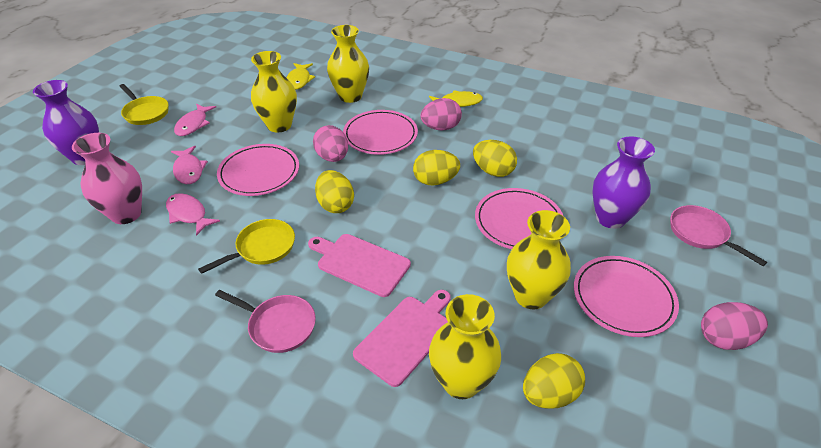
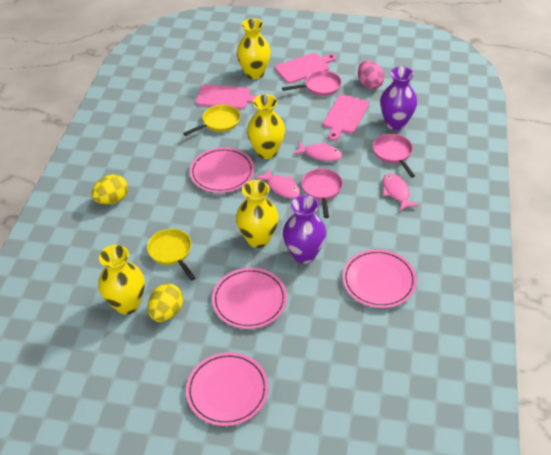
pink cutting board: [308,234,411,297] [353,290,451,387] = 2 -> [196,84,257,109] [275,53,336,84] [323,95,369,141] = 3
pink egg: [313,125,348,162] [420,98,462,131] [701,302,768,350] = 3 -> [358,61,385,89] = 1
pink pan: [215,290,316,353] [670,205,767,266] = 2 -> [282,71,341,96] [301,168,343,218] [373,134,415,178] = 3
pink vase: [72,133,142,224] = 1 -> none = 0
yellow egg: [315,170,354,213] [413,150,460,186] [473,140,517,177] [523,353,585,409] = 4 -> [91,174,128,205] [148,283,183,322] = 2
yellow fish: [287,63,315,90] [429,90,483,107] = 2 -> none = 0

